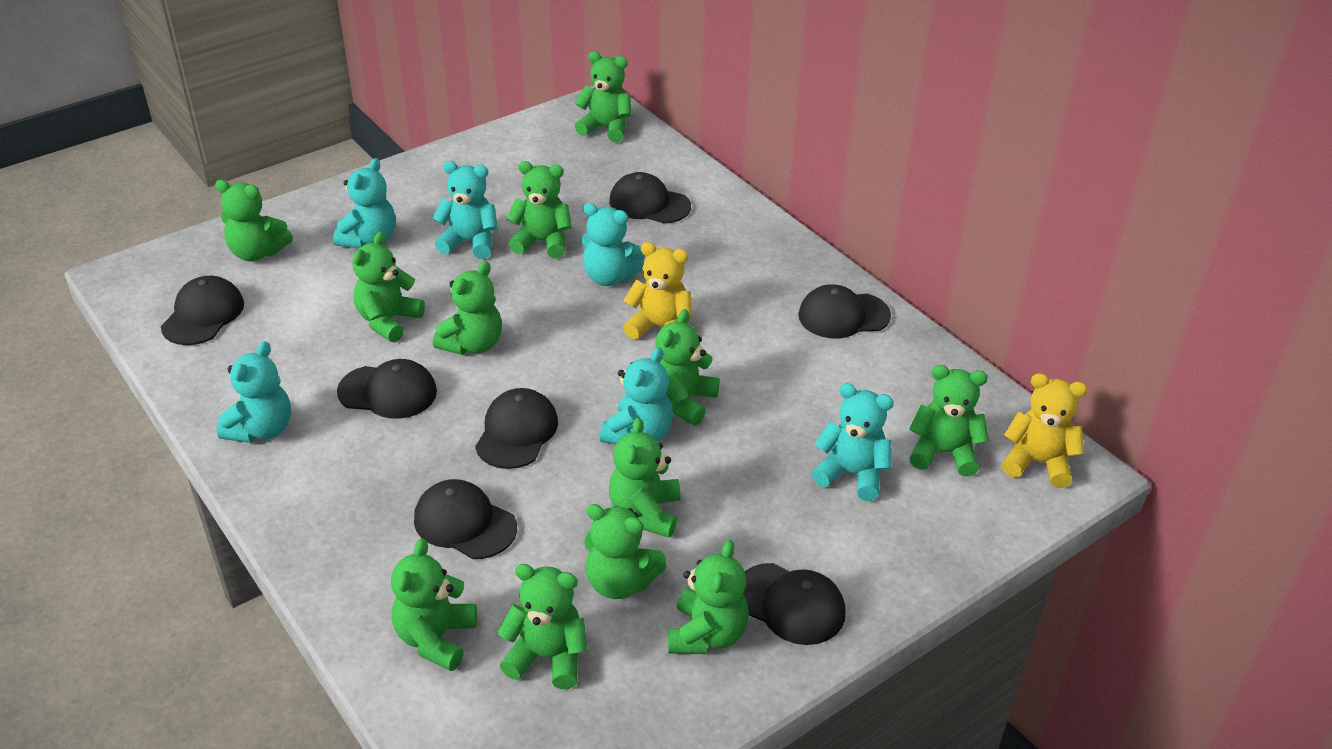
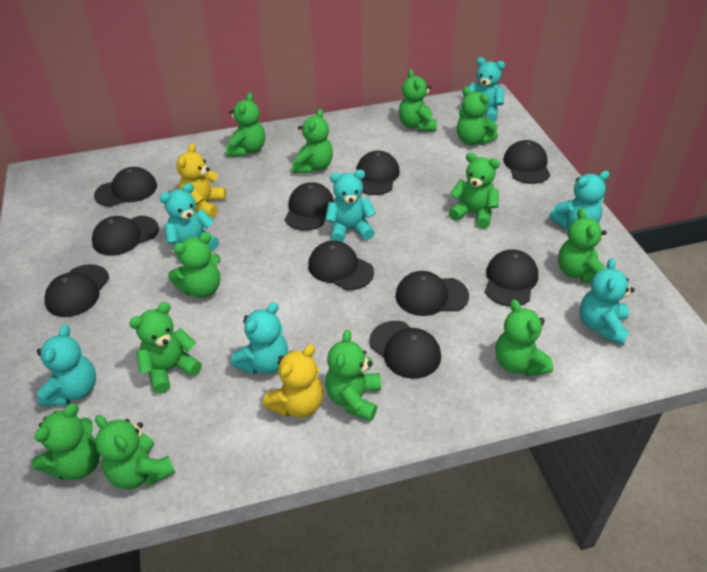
black cap: [161,276,244,345] [337,359,437,419] [414,479,517,559] [475,388,558,469] [609,172,691,224] [743,563,845,645] [798,284,891,338] = 7 -> [44,264,109,317] [92,216,159,256] [94,167,157,207] [285,182,334,231] [308,241,374,290] [356,151,400,195] [369,321,441,379] [396,271,469,316] [485,249,538,306] [503,140,550,184] = 10
turquoise teddy bear: [217,341,291,443] [333,158,396,248] [432,161,498,259] [581,203,645,286] [600,347,673,445] [812,383,894,501] = 6 -> [37,324,96,406] [160,183,219,261] [231,302,288,374] [325,170,376,242] [468,57,505,122] [549,171,610,229] [580,258,635,345] = 7

